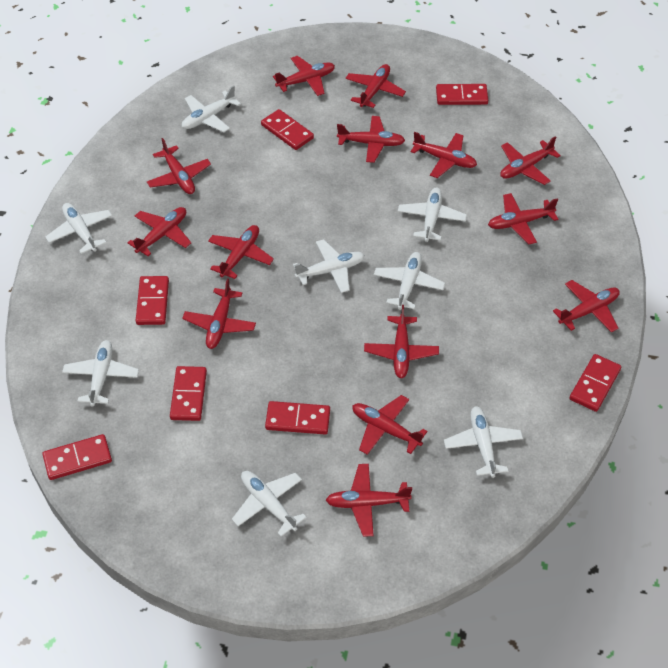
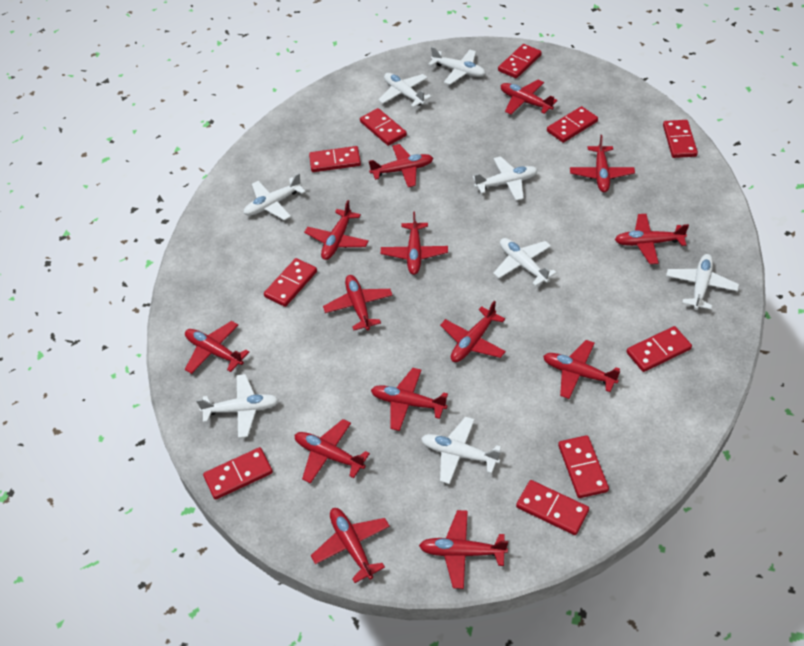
red domino: [42,434,112,480] [136,276,169,325] [170,366,207,421] [261,109,314,150] [265,401,330,434] [436,84,488,105] [570,354,621,412] = 7 -> [203,447,273,500] [264,258,317,307] [309,146,361,172] [360,108,407,146] [498,44,542,78] [516,480,589,535] [547,106,598,143] [558,435,609,498] [626,326,692,372] [663,120,698,158] = 10

